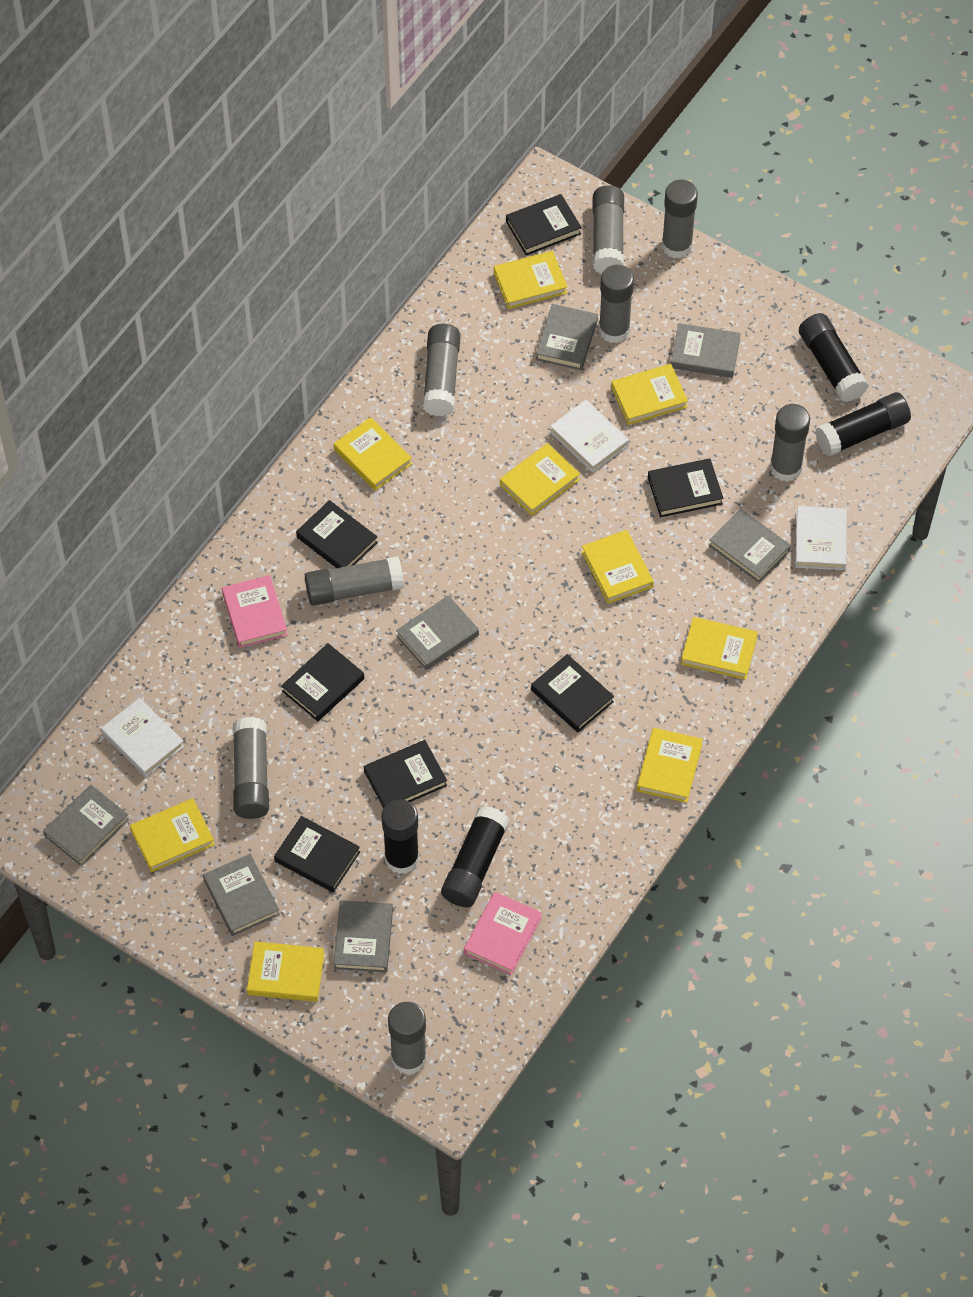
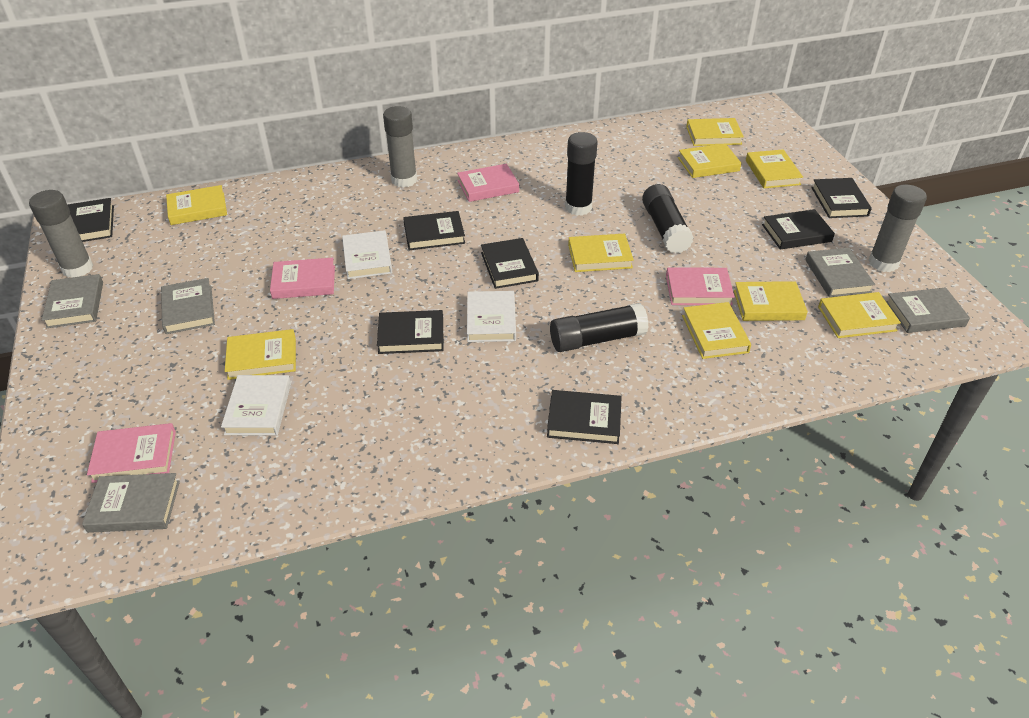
black glue stick: [381,799,419,874] [441,806,510,907] [799,313,868,402] [815,392,911,457] = 4 -> [550,303,649,352] [565,132,598,216] [642,184,694,253] = 3
grey book: [43,785,129,866] [203,854,280,936] [334,900,393,973] [396,595,479,670] [536,304,598,370] [671,323,741,378] [709,509,791,583] = 7 -> [42,274,103,328] [82,473,180,533] [161,278,215,334] [805,248,875,297] [886,287,970,333] = 5
grey glue stick: [233,717,269,819] [305,556,404,606] [388,1002,427,1075] [422,324,460,416] [593,185,624,274] [599,265,634,343] [662,180,698,258] [770,404,810,482] = 8 -> [29,190,93,278] [383,106,417,188] [868,184,927,272] = 3
pink book: [222,575,288,648] [464,892,542,975] = 2 -> [87,423,176,483] [270,258,335,299] [457,164,519,202] [666,267,735,305] = 4

